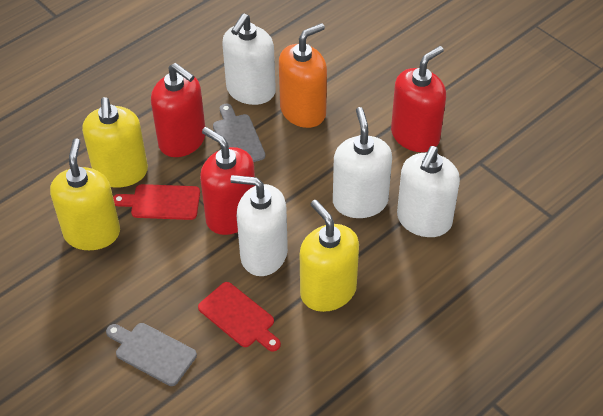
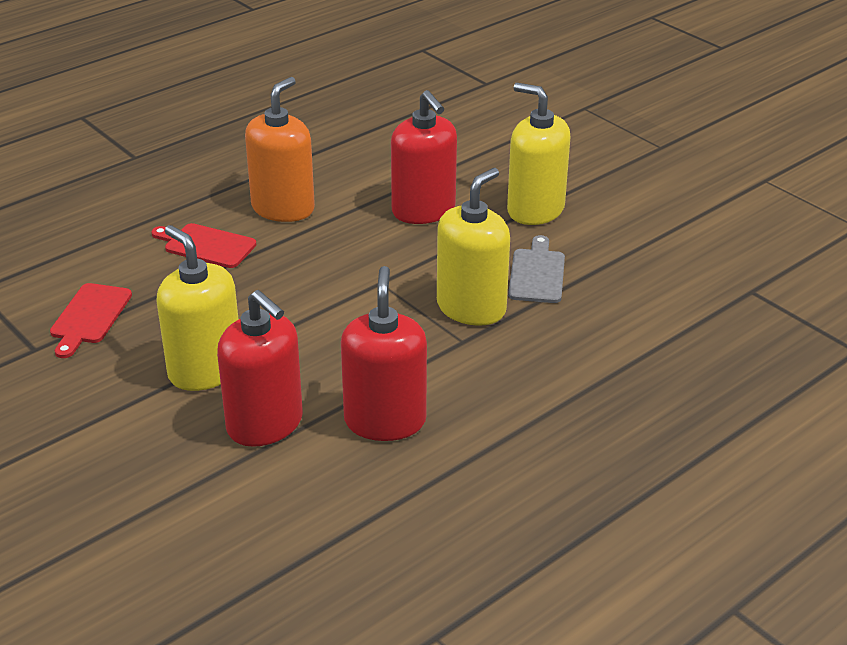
grey cutting board: [106,323,197,386] [213,104,265,162] = 2 -> [508,235,565,303] = 1
white soap dispenser: [222,13,276,105] [230,175,288,276] [333,107,392,218] [397,146,460,237] = 4 -> none = 0

